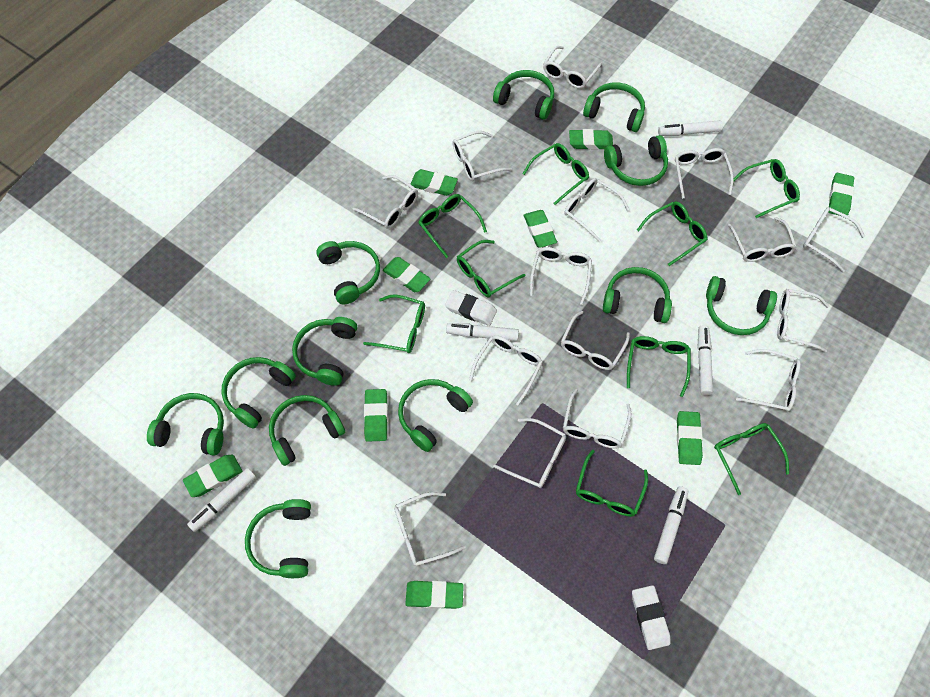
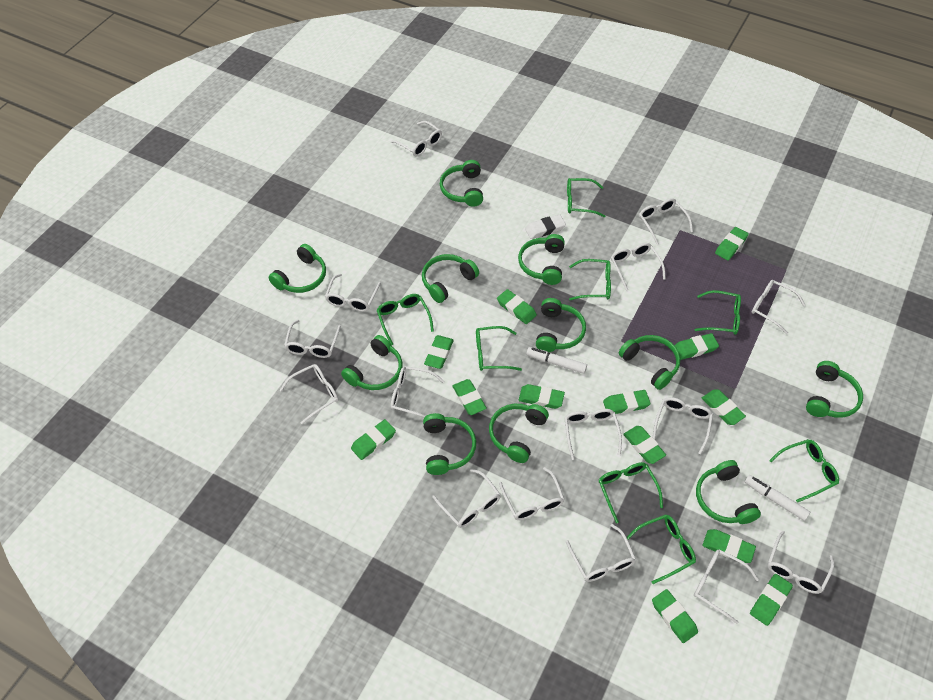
green eraser: [183,455,242,497] [364,389,388,442] [383,257,431,292] [405,581,464,609] [411,169,458,196] [524,210,557,248] [569,129,613,150] [677,411,703,465] [829,173,854,216] = 9 -> [351,419,396,460] [424,335,454,369] [452,379,487,415] [497,289,537,324] [519,384,565,409] [603,390,651,414] [623,426,666,464] [652,589,698,643] [674,333,719,360] [702,389,746,425] [703,529,756,563] [715,227,749,261] [750,574,793,626] = 13
green glasses: [363,295,425,353] [418,194,487,258] [457,240,525,297] [522,143,589,205] [576,450,648,517] [627,336,691,397] [637,201,708,266] [714,423,789,495] [733,159,800,218] = 9 -> [377,294,434,345] [476,326,522,371] [567,178,605,217] [569,259,611,300] [599,462,663,523] [626,514,696,584] [695,290,741,335] [769,439,839,503] = 8
green headphones: [147,393,224,456] [221,357,296,429] [245,499,311,578] [269,395,345,466] [292,317,357,386] [316,241,380,304] [398,379,473,452] [493,70,554,120] [583,82,645,132] [603,267,672,323] [604,135,668,186] [706,276,777,335] = 12 -> [269,244,326,293] [341,335,403,390] [422,254,479,303] [423,413,476,475] [440,160,483,207] [489,404,549,463] [518,234,565,285] [536,298,586,352] [619,335,680,390] [696,460,761,524] [806,361,863,418] = 11
white eraser: [445,290,497,326] [632,585,671,650] = 2 -> [525,214,566,239] = 1
white marker: [187,468,256,532] [446,323,519,341] [654,486,688,564] [658,120,723,136] [697,325,713,395] = 5 -> [526,347,587,374] [745,475,810,521] = 2

